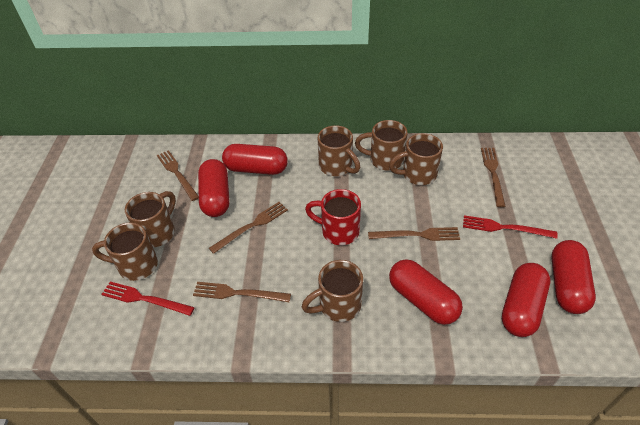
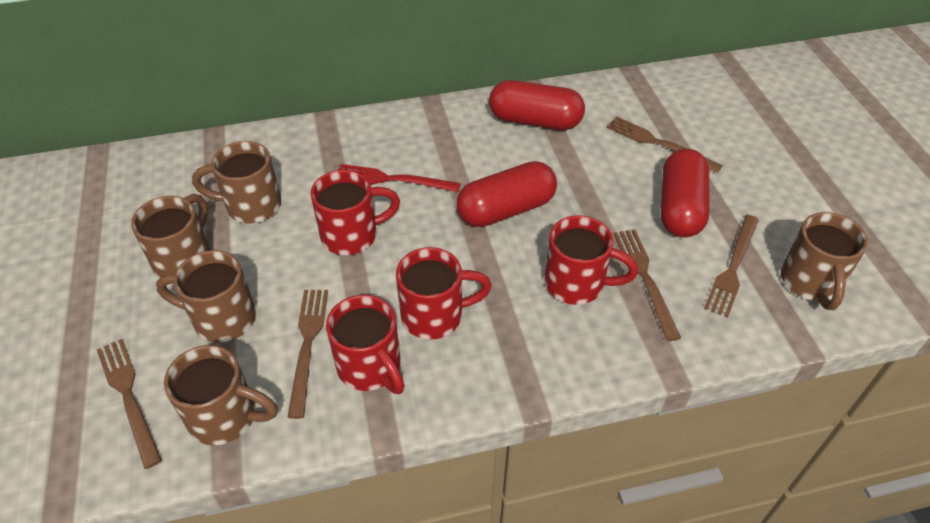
brown mug: [92,222,158,281] [125,191,176,247] [302,260,363,322] [318,125,360,176] [355,120,407,171] [389,133,443,185] = 6 -> [131,194,210,279] [156,250,256,342] [164,345,278,445] [192,141,281,223] [780,212,868,310] = 5
red capsule: [198,159,229,217] [222,144,288,175] [389,259,463,325] [502,263,550,337] [551,240,596,314] = 5 -> [457,161,557,227] [489,80,585,130] [661,149,710,237] = 3
red fork: [101,281,195,316] [463,215,558,239] = 2 -> [338,164,461,192] = 1
red mug: [305,189,361,245] = 1 -> [311,170,400,255] [326,295,405,394] [396,247,492,339] [544,215,638,305] = 4

